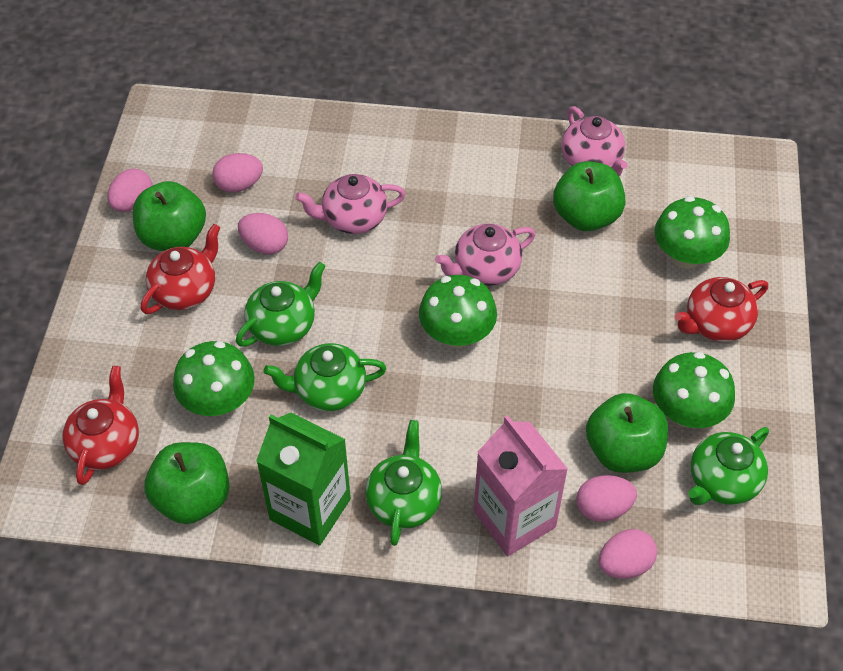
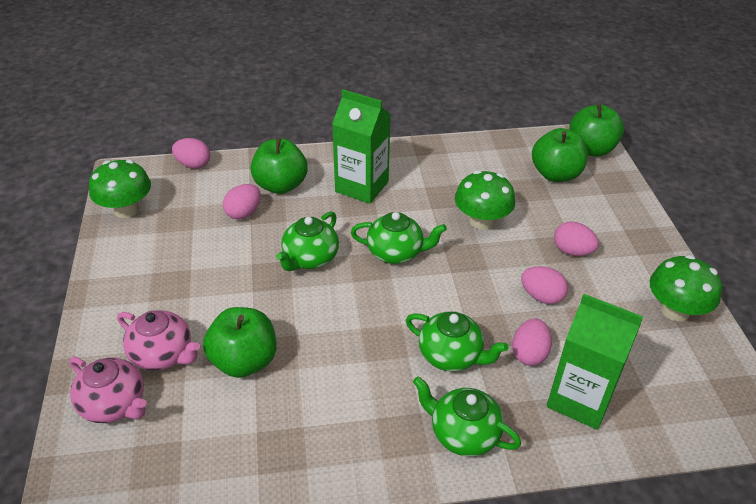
green carton: [256,413,351,546] = 1 -> [332,89,391,204] [547,294,643,430] = 2
green mushroom: [173,341,255,416] [419,275,497,348] [653,352,735,428] [655,196,730,269] = 4 -> [89,160,151,218] [455,170,515,230] [650,255,722,321] = 3
pink carton: [474,415,568,556] = 1 -> none = 0
pink teapot: [295,174,405,234] [435,224,535,286] [561,106,628,177] = 3 -> [69,357,146,423] [117,310,200,371] = 2
red teapot: [62,366,139,485] [141,224,221,314] [675,277,768,342] = 3 -> none = 0

